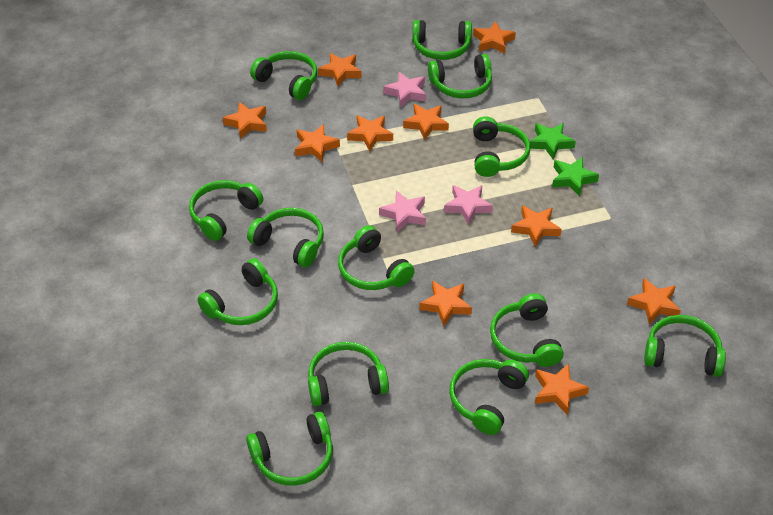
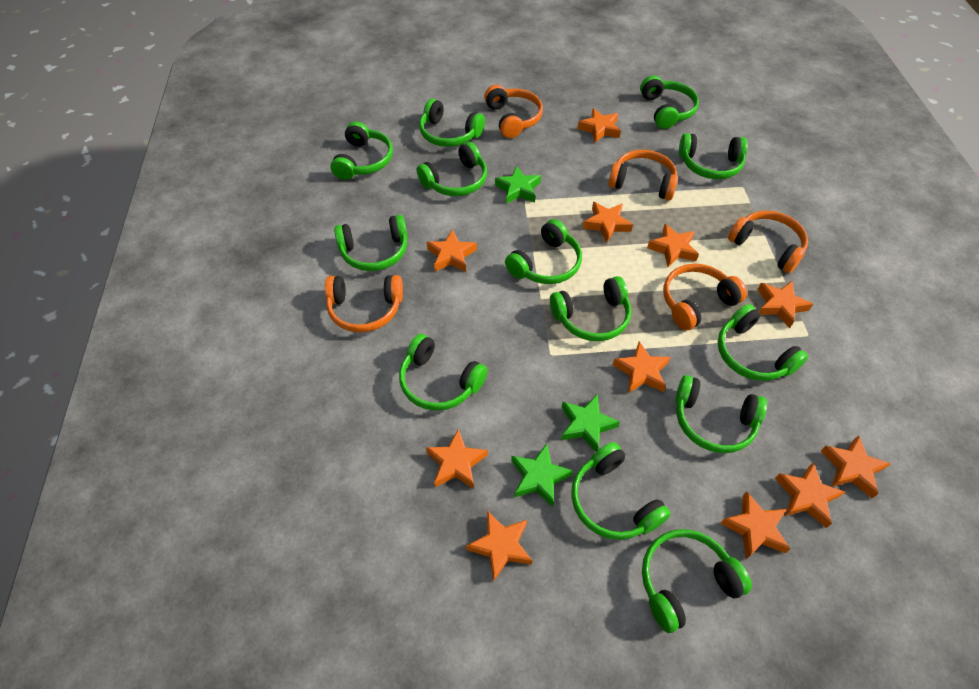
green star: [529,123,576,159] [552,157,599,196] = 2 -> [495,166,541,204] [511,443,573,507] [561,395,620,452] = 3
orange headphones: none = 0 -> [325,275,403,333] [484,85,543,138] [608,150,678,200] [663,264,747,330] [728,211,808,273] = 5
orange star: [223,102,267,139] [295,124,340,162] [318,53,362,86] [347,115,393,151] [403,104,449,140] [419,281,472,326] [473,22,516,54] [511,205,562,247] [535,364,589,415] [627,278,681,325] = 10 -> [426,429,488,489] [427,229,477,272] [466,511,532,581] [578,108,621,143] [583,202,633,242] [612,341,670,393] [647,224,699,267] [721,491,790,559] [757,280,813,328] [775,462,845,528] [821,435,891,498] = 11
pink star: [379,191,426,232] [384,72,426,108] [444,185,493,225] = 3 -> none = 0

